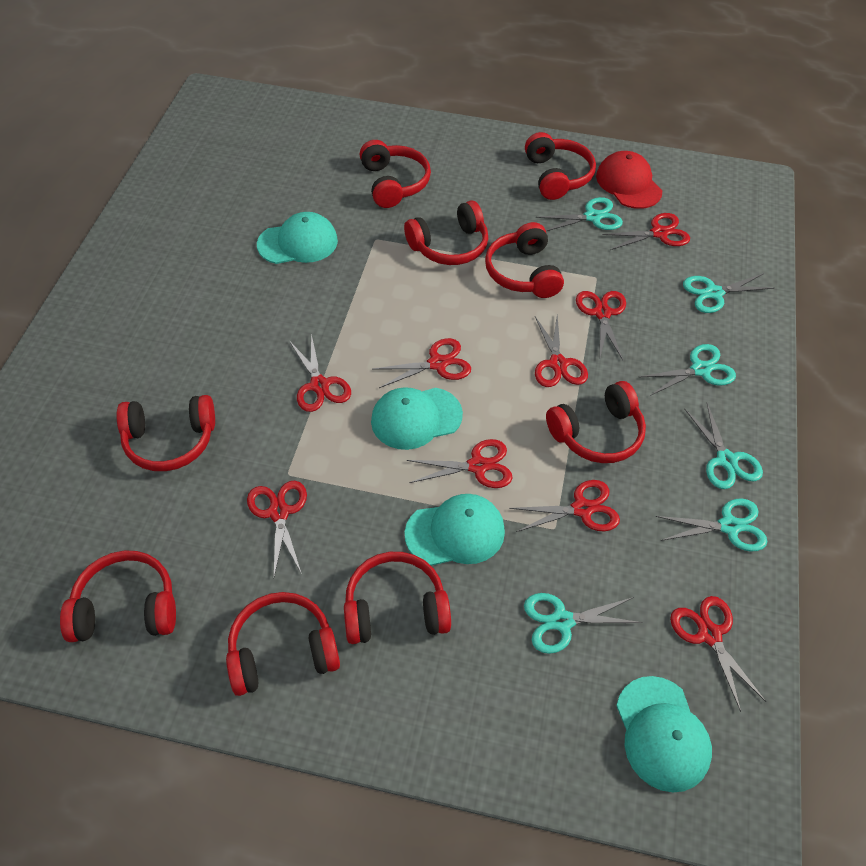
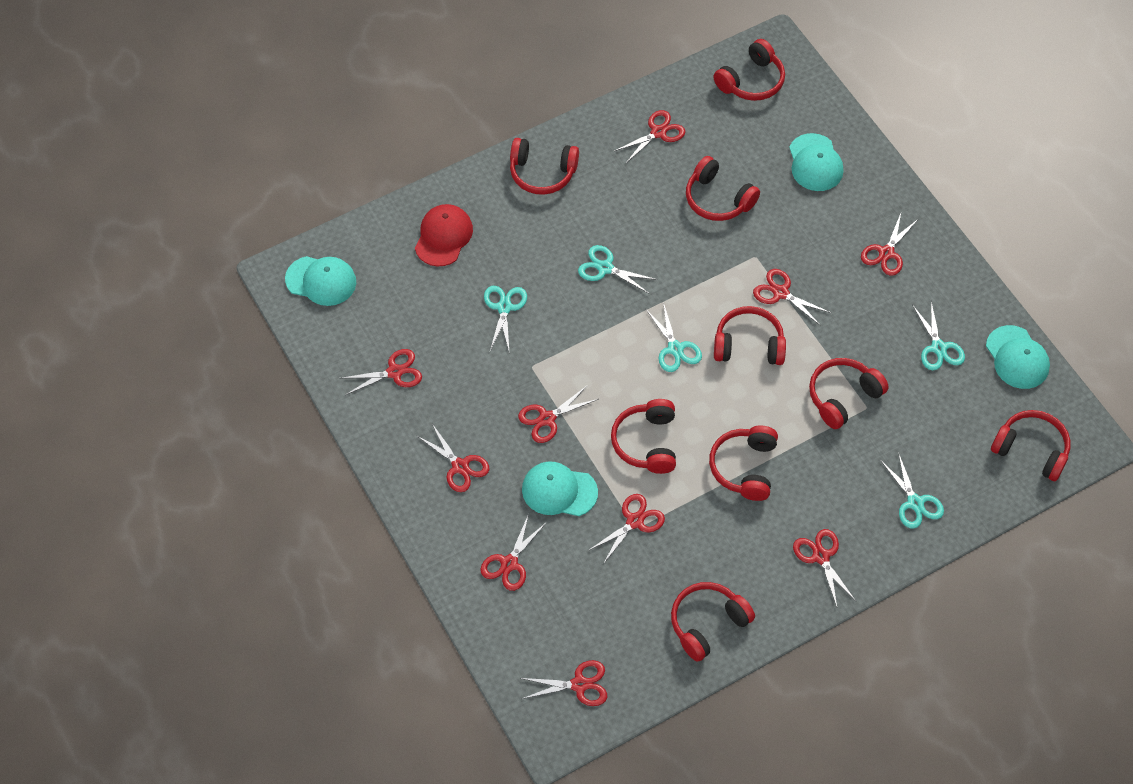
red scissors: [247,481,307,576] [289,334,351,412] [373,338,471,388] [407,439,513,488] [509,480,620,532] [535,315,588,387] [576,291,626,360] [602,213,690,250] [670,596,766,712] = 9 -> [342,349,422,395] [416,424,489,492] [480,514,547,591] [518,385,598,443] [521,660,607,706] [588,494,665,564] [614,110,685,164] [753,269,831,326] [793,529,856,607] [861,213,918,276] = 10
turquoise scissors: [524,593,643,654] [536,197,623,231] [640,344,736,396] [655,498,768,552] [683,273,775,313] [684,403,763,489] = 6 -> [484,286,527,351] [578,245,657,294] [645,302,702,372] [880,452,944,529] [913,302,965,370] = 5

